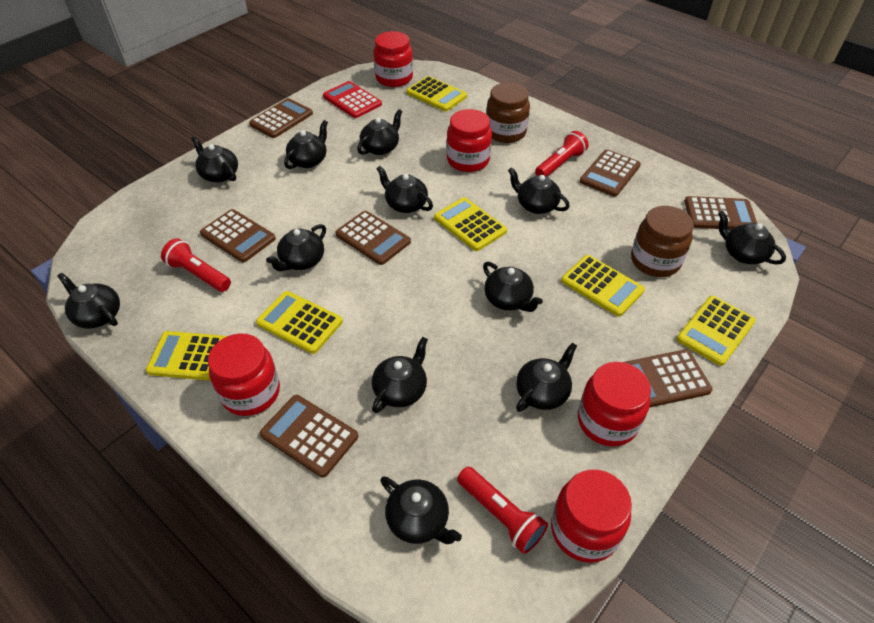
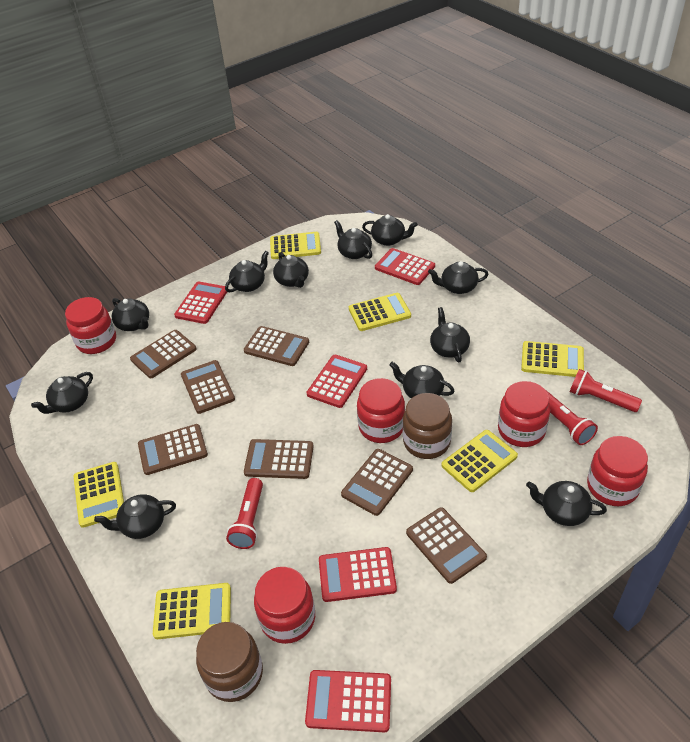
black teapot: [57,273,120,329] [191,136,238,183] [266,224,326,271] [284,120,328,169] [357,109,403,155] [372,337,428,413] [377,166,433,213] [380,476,462,544] [483,262,543,312] [508,167,570,214] [516,342,577,412] [718,211,786,265] = 12 -> [31,372,93,414] [94,495,176,539] [112,298,149,331] [225,251,269,292] [273,252,309,288] [334,220,372,259] [362,214,418,246] [389,362,454,398] [428,261,489,294] [430,307,470,362] [526,481,607,526] = 11
red calculator: [323,81,382,118] = 1 -> [174,281,227,324] [305,670,391,732] [307,355,367,408] [319,547,397,602] [375,248,435,285] = 5

